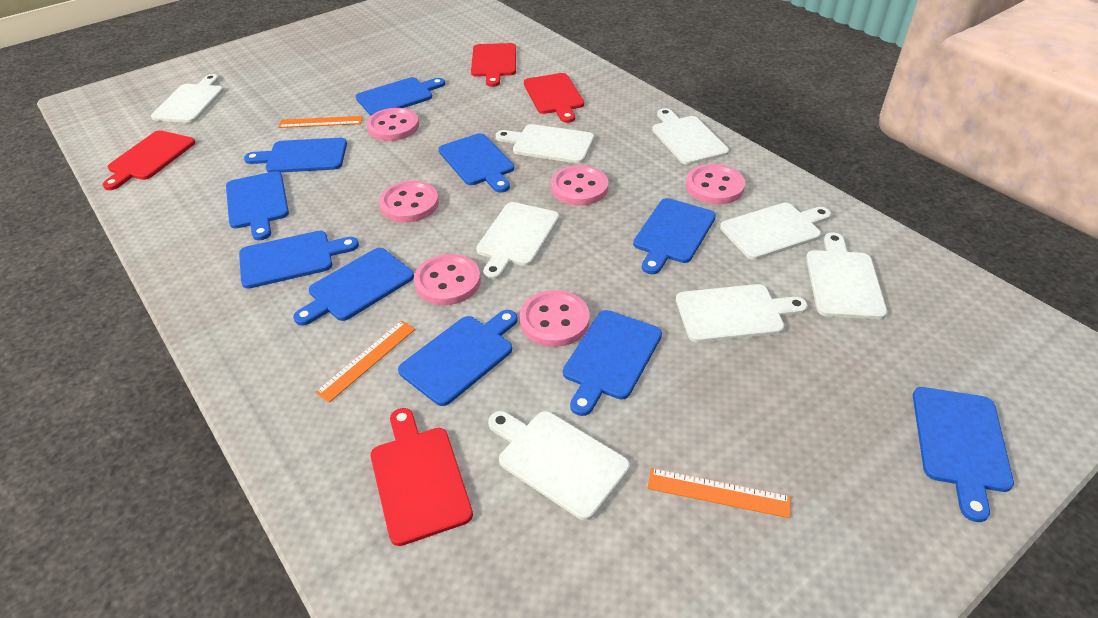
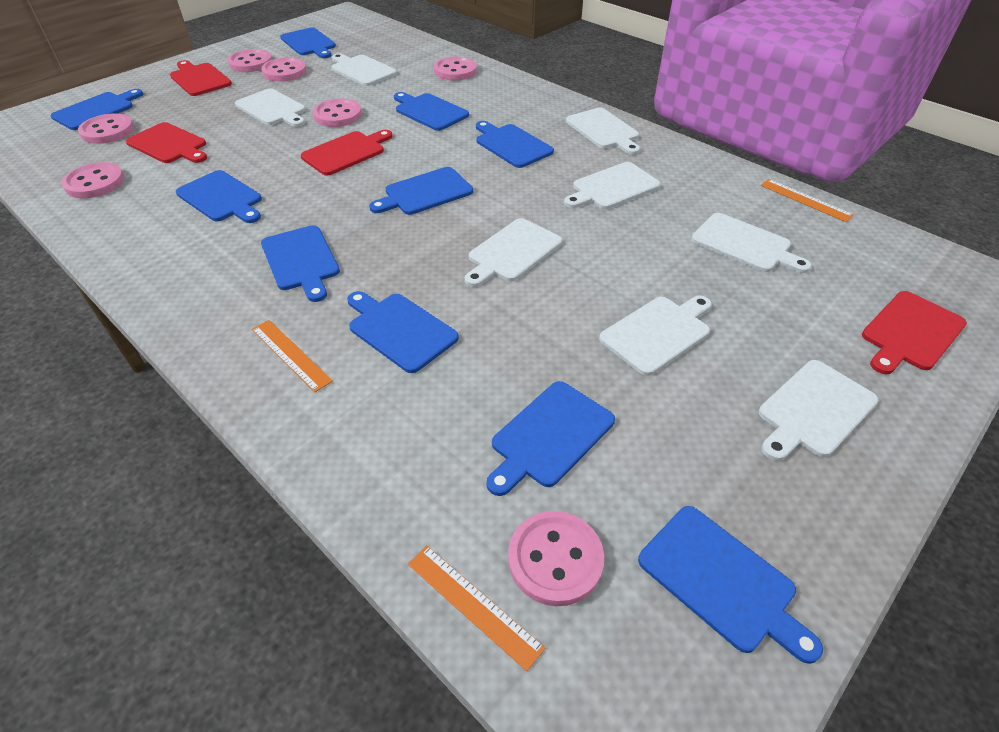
pink button: [366,108,419,141] [379,181,439,223] [414,254,481,305] [520,290,590,347] [551,165,608,206] [686,164,745,204] = 6 -> [61,162,125,198] [78,113,134,144] [227,49,272,72] [261,57,307,82] [313,98,362,127] [434,57,477,81] [508,511,604,606] = 7

